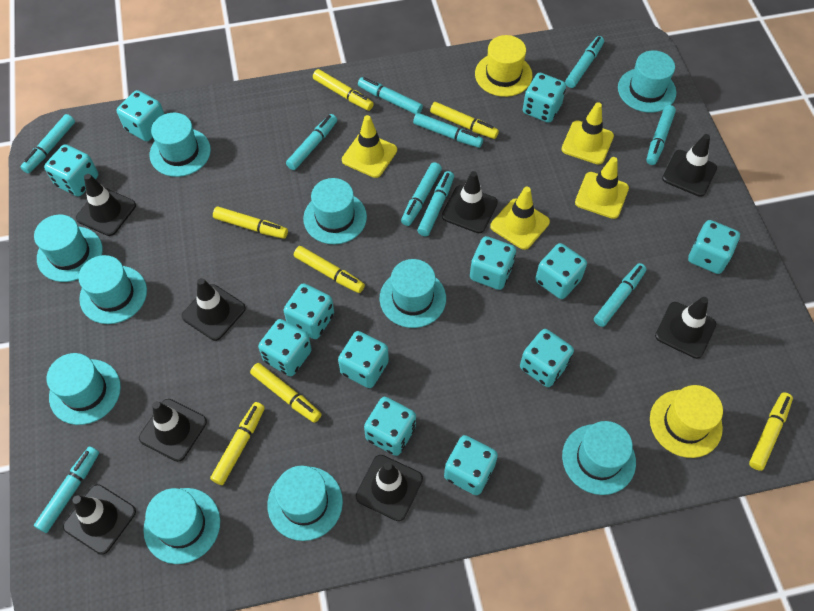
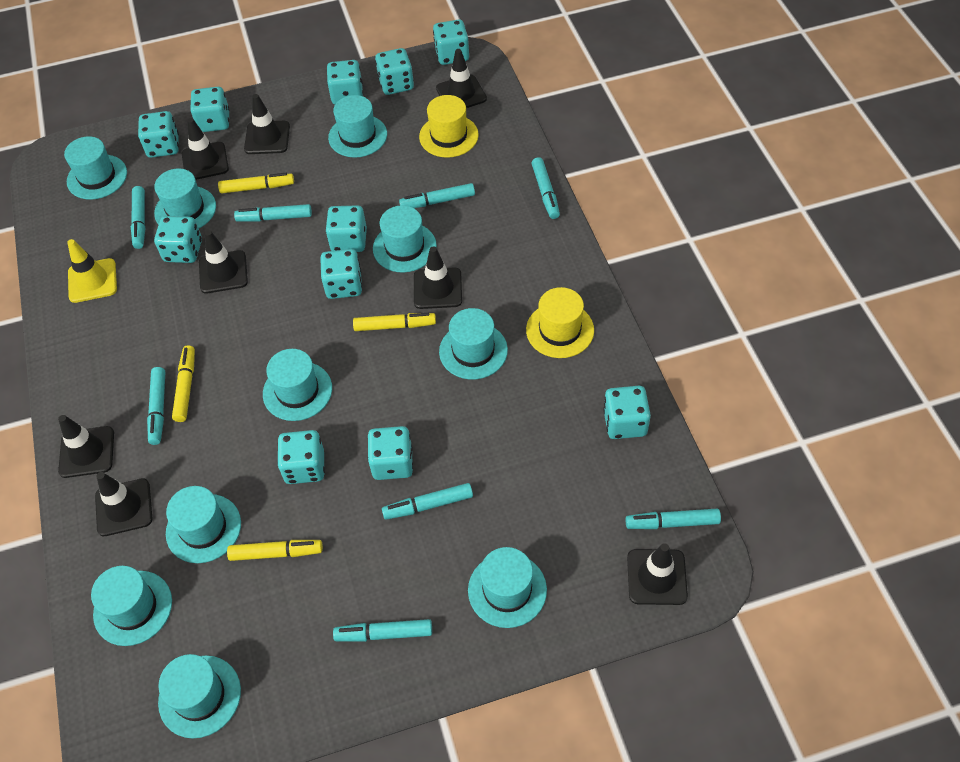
turquoise dice: [44,144,98,197] [117,90,164,141] [258,319,312,376] [283,283,334,339] [338,331,389,388] [364,397,416,456] [444,435,498,495] [470,236,516,290] [520,329,574,387] [523,73,566,123] [535,243,587,299] [688,220,740,274] = 12 -> [138,111,179,158] [154,216,202,263] [190,87,230,132] [277,430,325,484] [320,249,362,299] [326,205,367,252] [327,60,363,105] [368,426,413,480] [375,48,414,95] [433,20,469,65] [603,386,651,439] = 11
turquoise marker: [21,114,75,173] [34,446,99,533] [286,114,337,170] [358,77,423,114] [401,162,442,226] [413,113,483,148] [417,171,454,236] [565,36,604,88] [594,263,646,327] [646,105,676,165] = 10 -> [131,186,146,249] [147,367,165,445] [234,204,312,222] [333,619,432,642] [382,483,473,520] [399,183,475,208] [531,157,560,219] [626,509,721,529] = 8
yellow marker: [210,402,265,485] [213,207,288,239] [250,363,321,423] [294,246,365,293] [313,69,374,111] [430,102,499,139] [749,392,793,471] = 7 -> [172,345,195,422] [218,173,294,193] [227,540,323,561] [353,313,436,331] = 4
yellow traffic cone: [342,115,397,178] [490,187,550,250] [561,102,614,165] [575,157,629,219] = 4 -> [67,239,117,303] = 1

